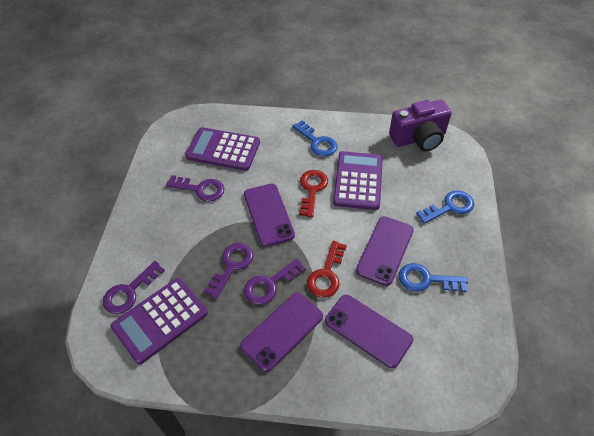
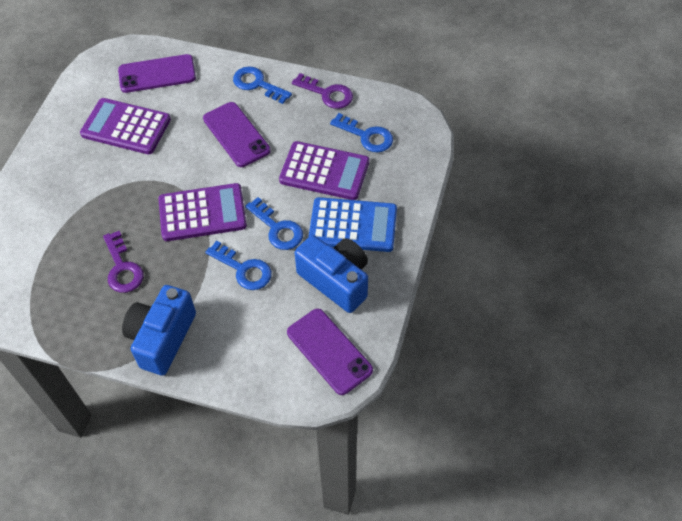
blue calculator: none = 0 -> [309,197,397,252] = 1
blue camera: none = 0 -> [122,285,196,376] [295,235,368,313] = 2
blue key: [292,120,338,157] [399,263,468,292] [416,190,474,224] = 3 -> [205,241,272,290] [233,66,292,104] [245,197,303,250] [330,113,393,153] = 4
purple camera: [389,100,452,151] = 1 -> none = 0
purple key: [103,261,165,314] [166,175,224,202] [204,243,254,299] [244,258,306,305] = 4 -> [103,231,143,293] [292,73,353,109] = 2
purple phone: [240,293,323,372] [244,184,295,247] [325,295,413,368] [356,216,414,286] = 4 -> [118,54,196,93] [203,102,271,167] [287,309,373,395] = 3
red key: [299,170,328,217] [307,241,347,298] = 2 -> none = 0

